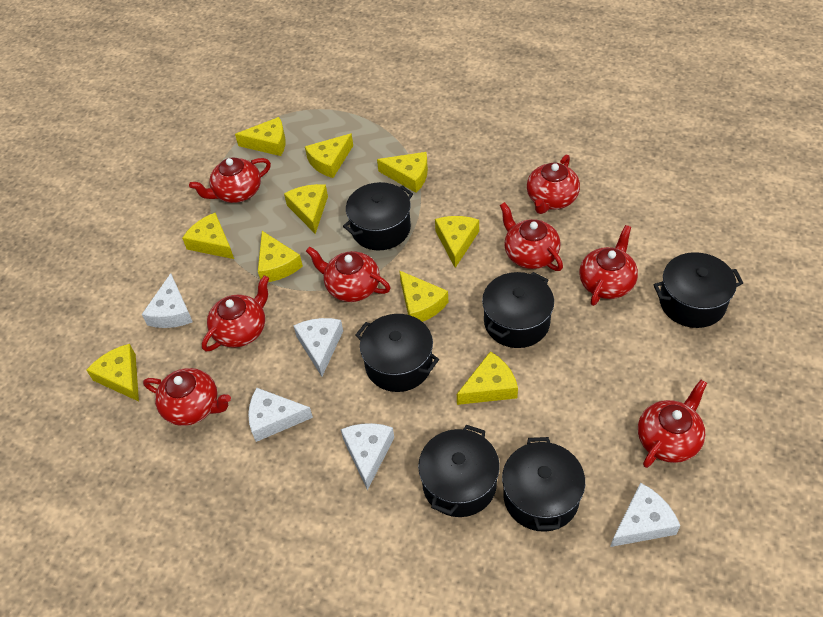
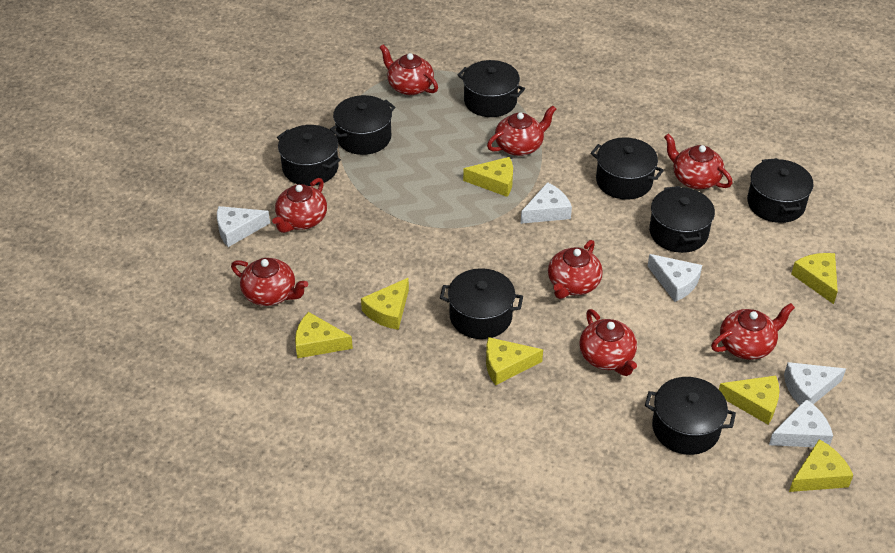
black pot: [343,182,413,251] [355,314,439,392] [418,425,500,517] [482,272,554,348] [502,437,585,532] [653,252,743,328] = 6 -> [277,125,341,186] [330,95,395,155] [440,268,523,339] [458,60,525,117] [591,137,664,200] [645,377,736,455] [649,186,715,253] [747,158,813,223] = 8
yellow cheese: [86,344,139,402] [182,213,234,259] [235,117,286,156] [258,231,303,282] [284,184,328,234] [305,133,353,178] [377,152,428,193] [399,270,448,322] [435,216,479,268] [457,351,518,405] = 10 -> [295,312,353,358] [361,278,409,330] [463,157,513,197] [486,337,543,386] [719,375,779,424] [789,439,853,492] [791,253,838,304] = 7

